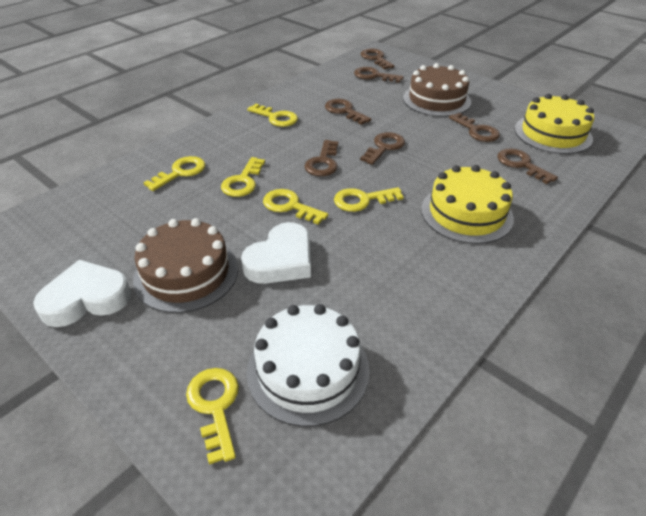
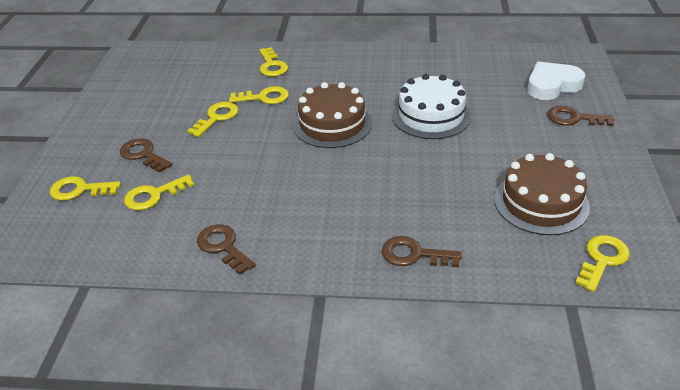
brown key: [304,140,338,176] [325,99,371,125] [354,67,404,83] [360,132,405,165] [361,49,394,69] [449,113,500,142] [497,149,558,184] = 7 -> [120,138,172,172] [197,224,256,275] [382,236,462,267] [547,106,614,126] = 4
white heart: [33,260,131,327] [241,222,311,284] = 2 -> [528,61,585,100] = 1
yellow cake: [421,165,514,244] [515,94,594,154] = 2 -> none = 0

